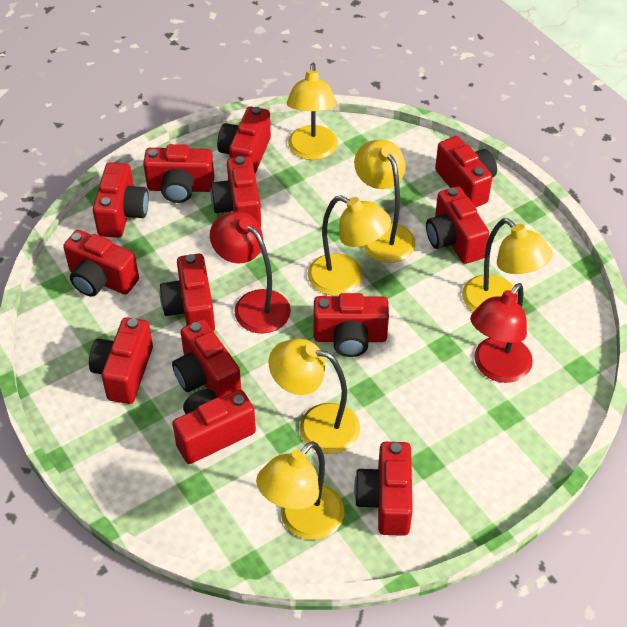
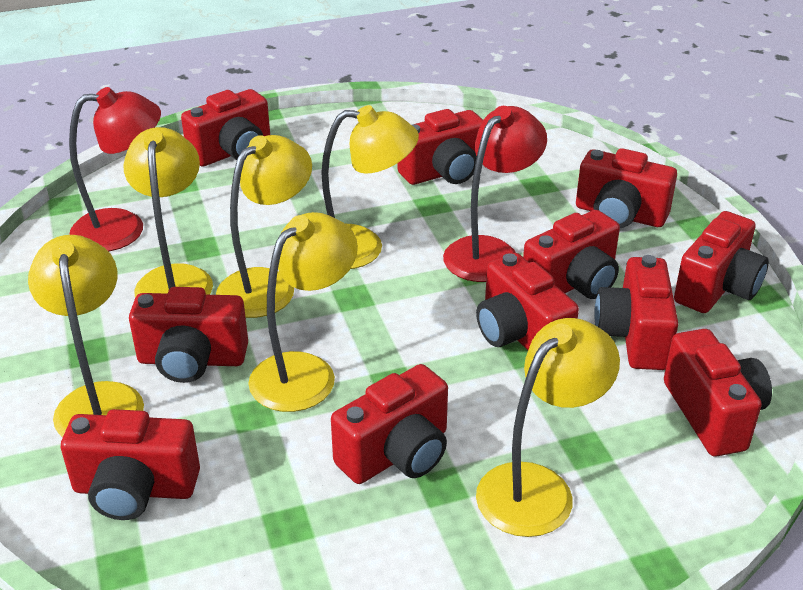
red camera: [63,230,139,297] [89,317,153,404] [93,162,149,238] [143,144,214,203] [160,254,215,332] [172,319,242,398] [172,389,256,464] [210,156,261,227] [217,107,271,174] [314,293,389,357] [354,442,413,536] [426,186,489,264] [435,136,497,208] = 13 -> [61,409,200,520] [129,287,248,383] [181,89,270,167] [331,364,448,484] [397,109,483,185] [476,253,579,350] [523,210,620,299] [576,148,677,228] [594,255,678,370] [664,329,772,457] [674,211,769,313] = 11

